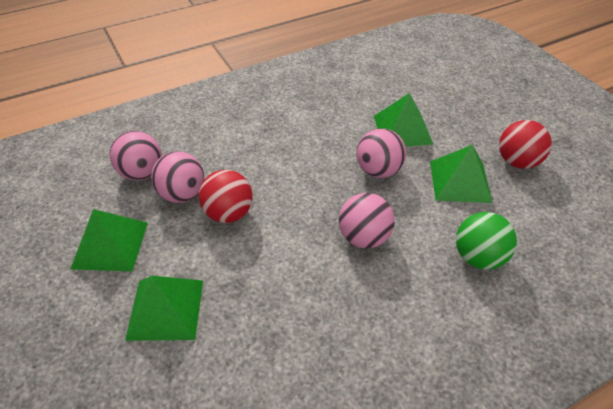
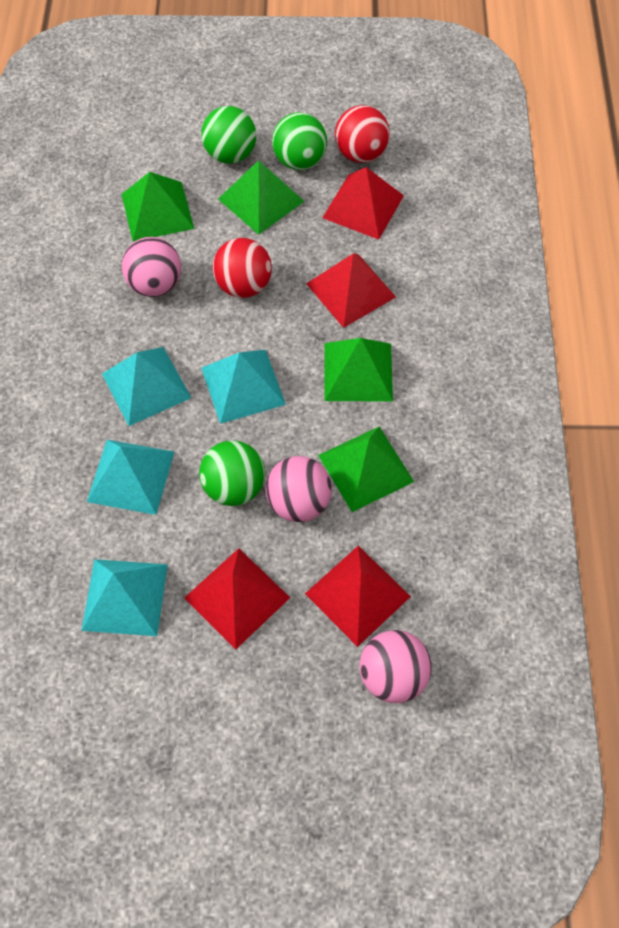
green ball: [456,212,517,270] = 1 -> [199,440,265,506] [201,106,257,164] [272,112,327,170] = 3
pink ball: [110,131,162,180] [151,151,204,203] [339,193,395,248] [356,128,406,178] = 4 -> [122,237,181,297] [266,456,332,522] [359,630,432,703] = 3
red pyramid: none = 0 -> [184,548,290,650] [305,546,411,647] [306,253,396,328] [322,167,404,240] = 4
turquoise pyramid: none = 0 -> [81,559,168,636] [87,440,174,515] [102,347,191,426] [201,350,286,424] = 4

